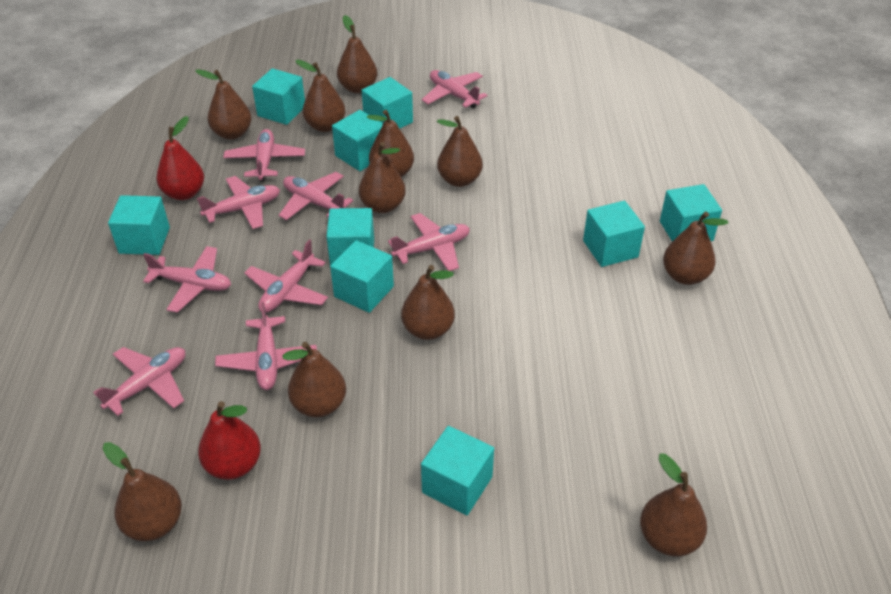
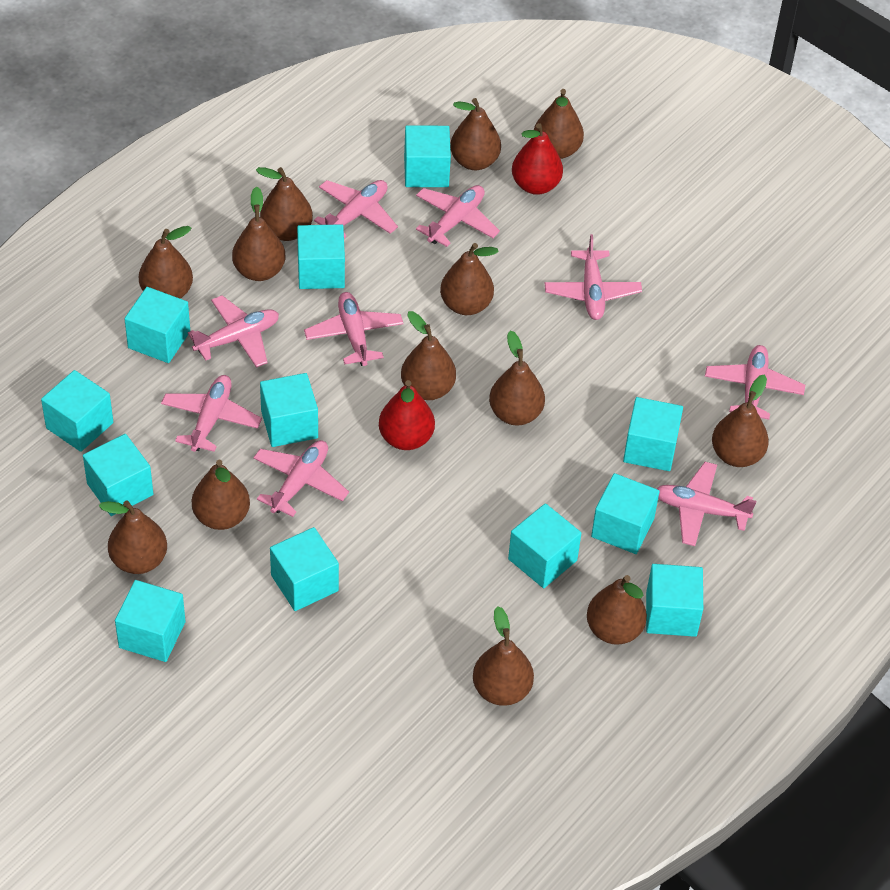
brown pear: [103,442,182,541] [195,69,251,140] [283,342,346,417] [295,60,345,132] [337,15,377,93] [359,142,406,213] [367,110,414,177] [401,265,455,340] [437,116,483,187] [640,454,707,556] [663,212,728,285] = 11 -> [99,500,167,574] [139,226,193,299] [192,460,250,530] [232,187,285,281] [256,167,313,241] [401,311,456,400] [440,243,499,315] [450,98,501,170] [473,606,534,706] [489,331,545,425] [534,89,584,159] [587,575,647,645] [712,375,769,467] = 13
turquoise cube: [108,195,170,255] [252,68,305,125] [327,208,374,265] [330,240,394,313] [332,110,383,171] [362,77,413,129] [421,426,494,515] [583,201,645,267] [660,184,722,241] = 9 -> [41,370,113,452] [83,434,153,516] [115,580,185,662] [124,287,190,363] [260,373,318,447] [270,527,339,611] [297,224,345,289] [404,125,451,187] [508,503,581,588] [591,473,660,554] [623,397,683,471] [646,564,703,637] = 12

